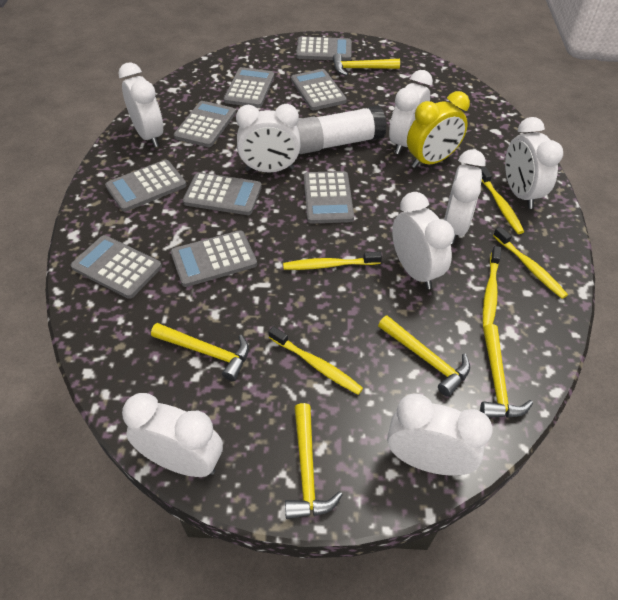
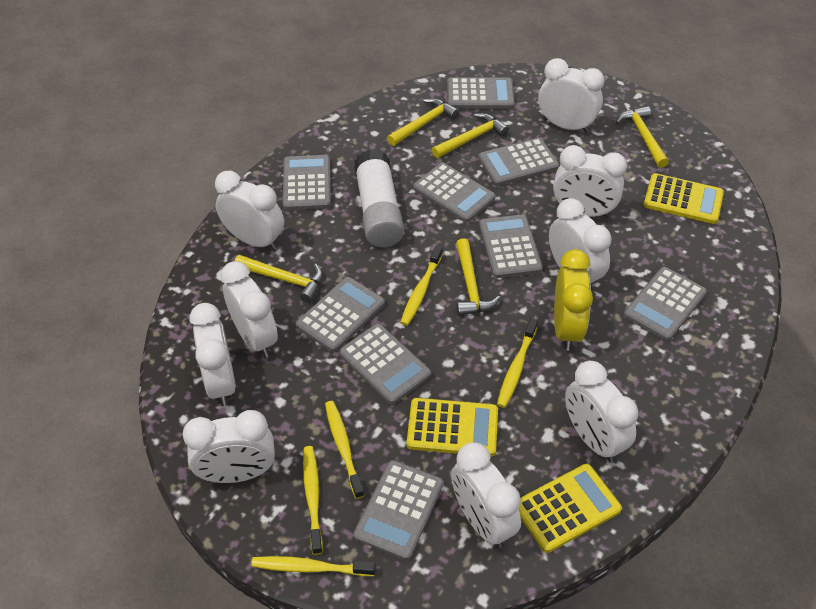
white clock: [118,62,163,147] [122,393,223,477] [236,104,301,172] [387,394,493,476] [389,70,433,154] [392,192,454,289] [444,149,486,244] [505,117,563,209] = 8 -> [182,410,275,483] [190,303,236,406] [215,171,284,251] [221,261,278,358] [451,442,521,548] [538,58,605,133] [549,198,612,291] [553,145,627,218] [565,361,638,463] = 9
yellow calculator: none = 0 -> [407,398,498,456] [519,464,622,553] [644,173,724,224] = 3

